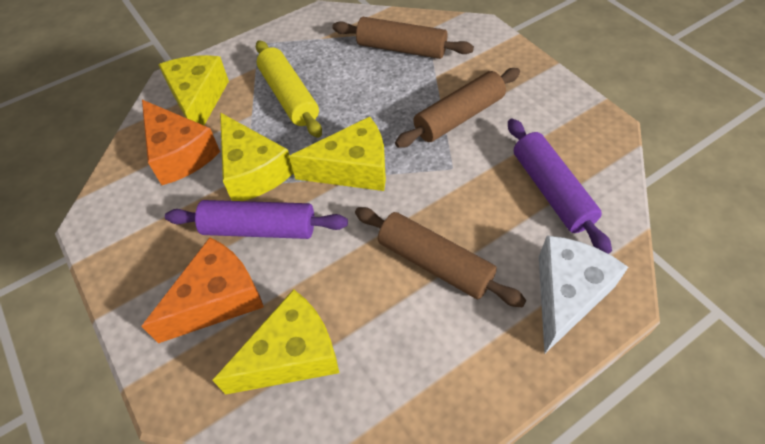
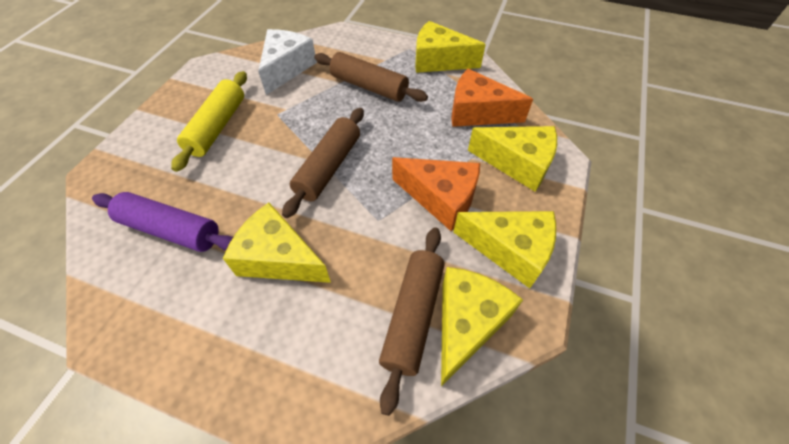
purple rolling pin: [165,200,348,239] [508,119,612,254] = 2 -> [92,192,233,252] = 1
yellow cheese: [158,55,229,125] [212,289,339,395] [220,112,293,201] [289,117,386,191] = 4 -> [223,203,331,283] [415,21,486,73] [441,267,523,386] [453,211,556,289] [468,126,557,192] = 5

